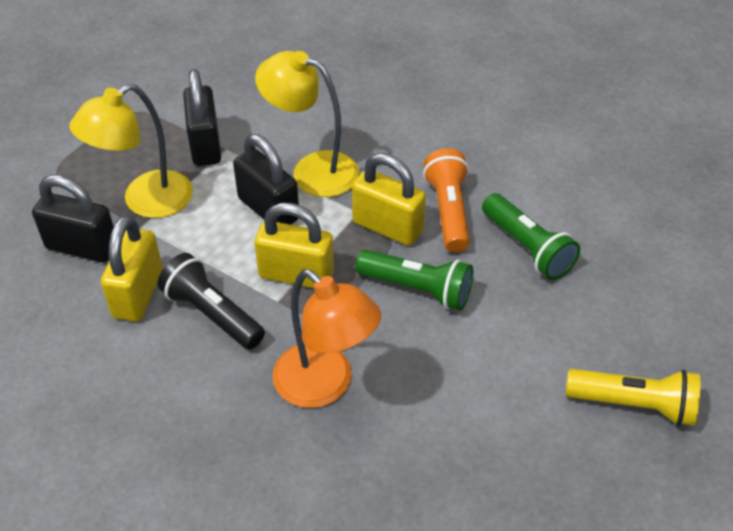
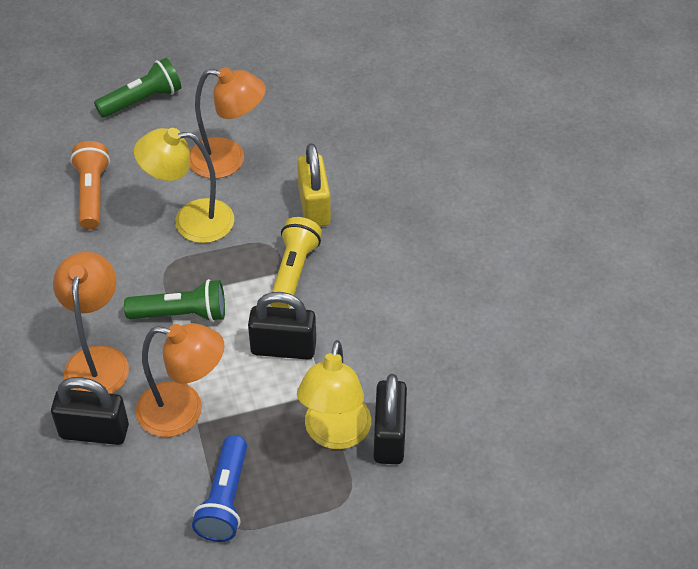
black flashlight: [158,253,265,350] = 1 -> none = 0
blue flashlight: none = 0 -> [192,435,247,542] = 1
orange lamp: [272,269,381,408] = 1 -> [53,252,129,394] [136,323,225,437] [190,67,266,179] = 3
yellow padlock: [101,215,163,321] [254,202,334,289] [352,153,426,246] = 3 -> [297,143,331,227] = 1

